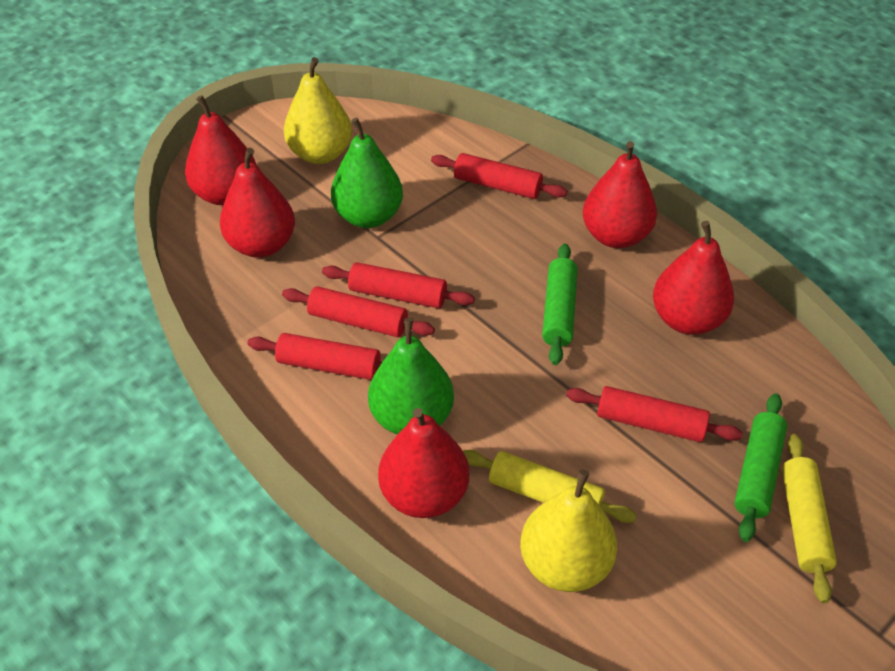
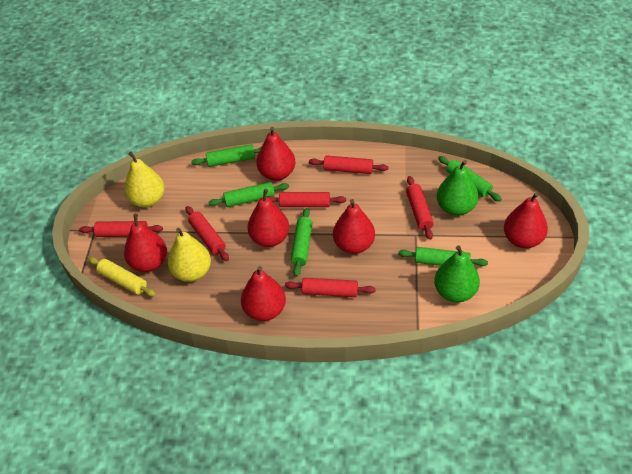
green rolling pin: [542,243,577,365] [734,393,787,542] = 2 -> [191,144,261,167] [209,182,289,207] [291,208,313,277] [398,247,488,266] [438,156,502,202] = 5
red pear: [185,95,256,205] [220,148,295,258] [378,408,469,518] [583,141,657,248] [653,221,734,335] = 5 -> [124,214,167,272] [241,266,286,321] [247,189,289,247] [256,127,295,181] [333,199,375,254] [504,192,548,248] = 6
red rolling pin: [247,333,382,380] [282,286,435,337] [322,262,475,308] [431,153,567,199] [566,386,743,442] = 5 -> [79,221,163,237] [186,206,229,261] [266,192,346,207] [285,278,376,297] [309,155,388,174] [406,176,434,240] = 6
yellow rolling pin: [463,450,637,523] [782,434,837,604] = 2 -> [88,257,156,297] = 1

